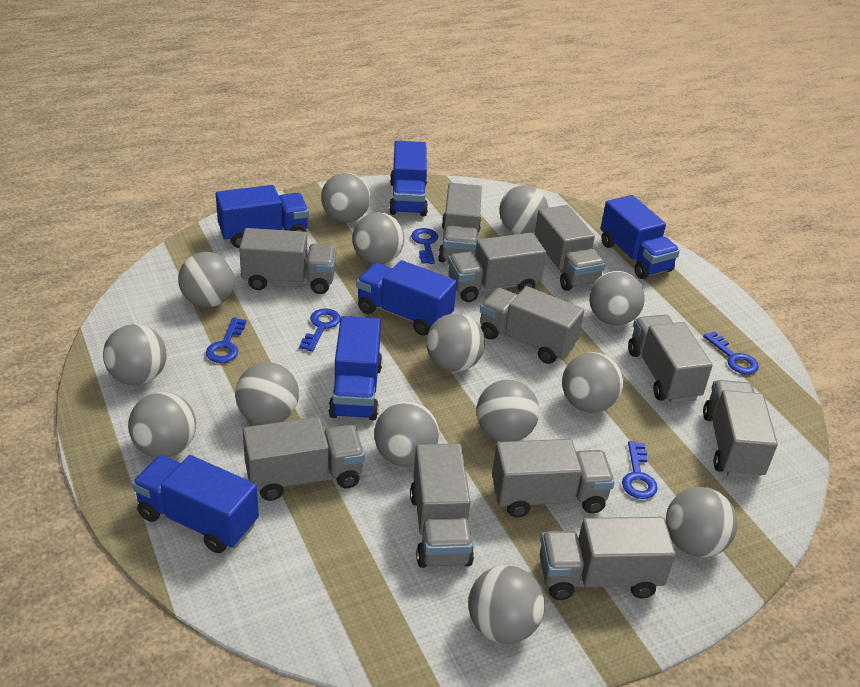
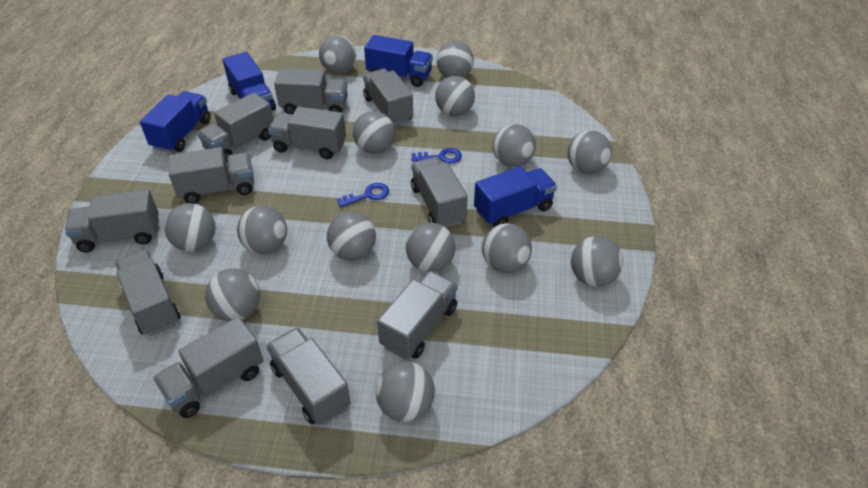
blue key: [206,317,246,363] [299,308,341,352] [411,228,438,264] [622,441,658,499] [703,331,759,374] = 5 -> [337,183,389,207] [411,148,462,164] = 2
blue truck: [132,455,259,553] [216,185,309,248] [328,316,382,420] [356,260,457,336] [389,141,428,216] [600,195,680,279] = 6 -> [140,91,211,153] [222,52,276,110] [364,35,433,87] [474,166,557,227] = 4

